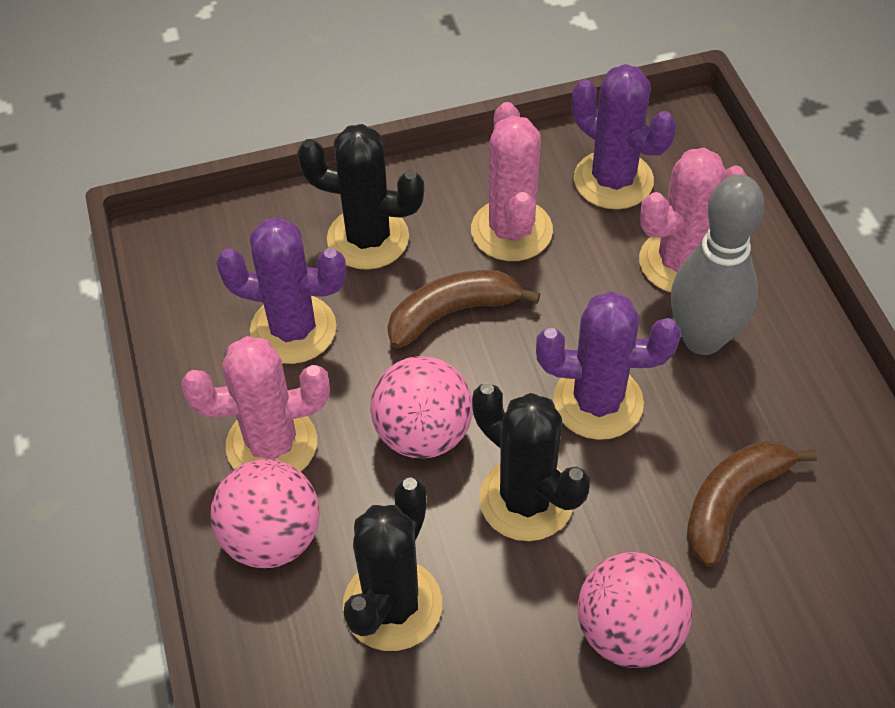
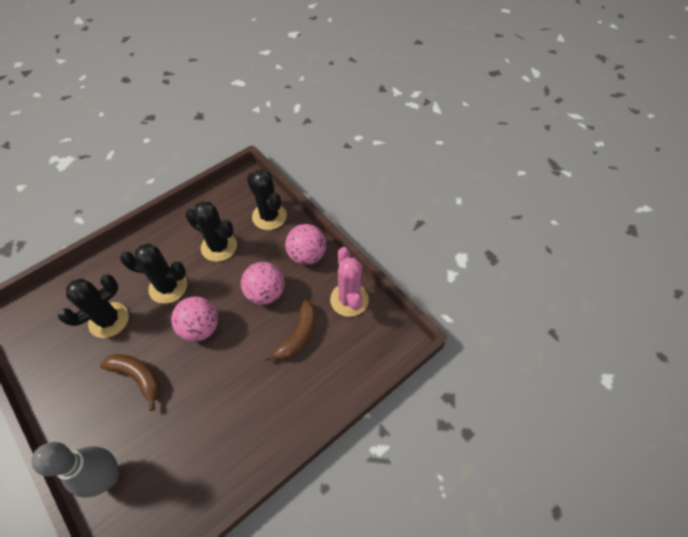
black cactus: [297,124,424,270] [343,477,442,651] [472,383,590,541] = 3 -> [58,274,129,338] [120,244,187,304] [185,201,237,262] [247,169,287,230] = 4
pink cactus: [181,336,330,472] [471,102,553,261] [639,148,747,292] = 3 -> [330,247,369,317] = 1
purple cactus: [216,217,346,364] [536,291,681,440] [571,64,676,209] = 3 -> none = 0

